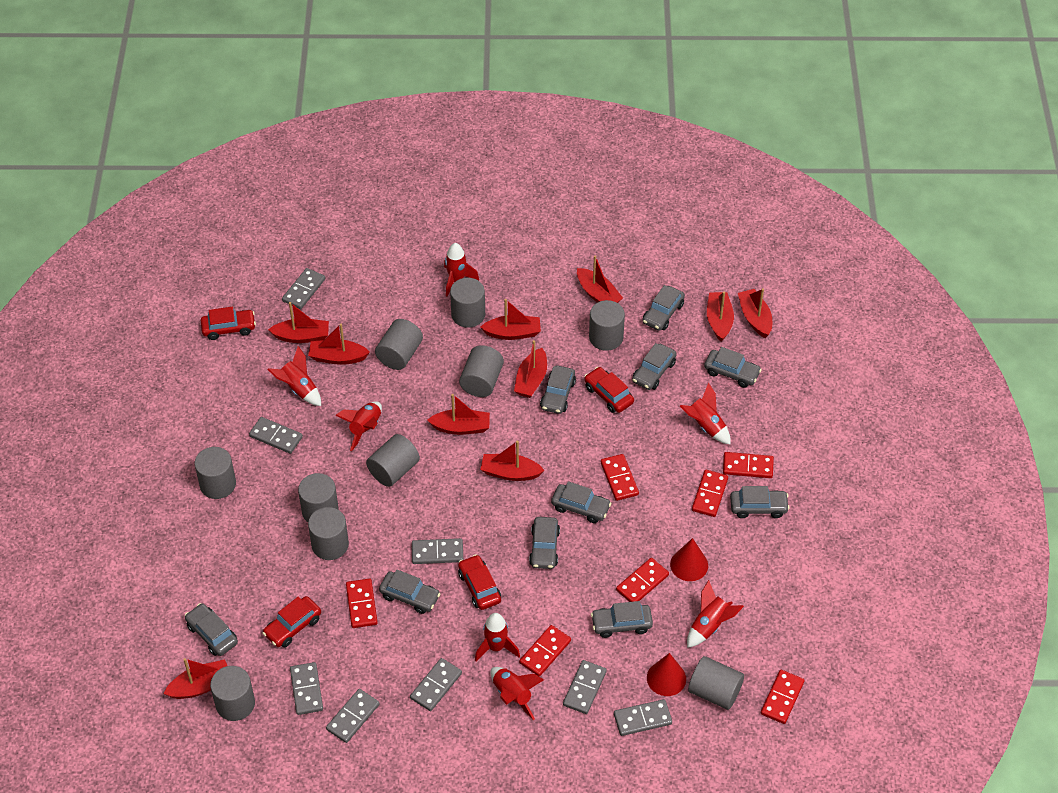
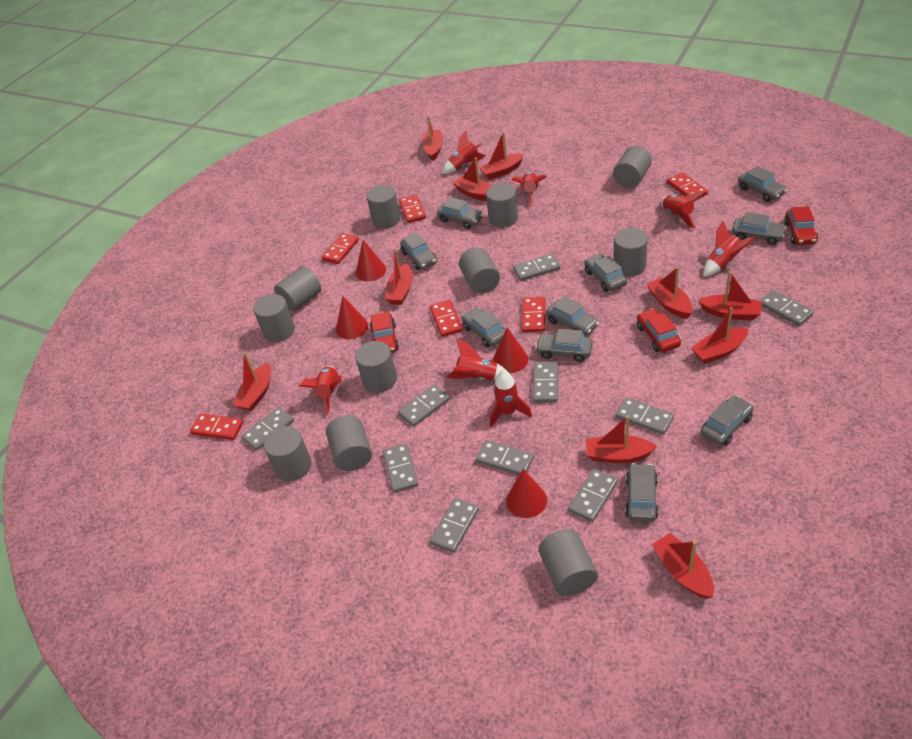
grey cylinder: [194,447,236,499] [210,666,255,721] [298,473,339,522] [308,507,349,560] [366,434,420,487] [375,319,423,370] [450,278,485,328] [459,345,504,397] [589,300,625,351] [688,656,744,710] = 10 -> [253,294,295,342] [263,426,312,481] [274,266,321,311] [326,415,372,471] [355,341,397,393] [366,185,401,229] [459,247,500,294] [486,183,518,228] [539,529,598,596] [613,146,652,188] [613,228,648,276] = 11
grey domino: [249,417,303,454] [282,268,325,309] [290,662,323,715] [326,689,380,743] [410,658,462,711] [412,538,463,564] [563,660,607,714] [614,699,672,736] = 8 -> [241,407,294,451] [383,444,418,493] [398,385,450,427] [430,498,479,553] [476,440,534,475] [513,254,560,281] [532,362,559,402] [568,469,618,522] [615,397,674,435] [760,290,814,326] = 10
red car: [201,307,256,340] [262,596,321,647] [458,554,501,610] [584,367,634,413] = 4 -> [370,312,399,353] [637,308,681,352] [784,206,818,245] = 3
red cone: [647,653,686,696] [670,538,708,581] = 2 -> [336,296,368,339] [356,240,386,282] [493,327,528,373] [506,469,547,518] = 4
red domino: [346,579,378,628] [519,625,571,677] [601,454,639,501] [616,558,669,602] [692,470,728,517] [723,452,774,478] [761,670,804,724] = 7 -> [190,414,243,440] [321,233,359,264] [399,194,426,223] [430,300,463,337] [522,297,545,332] [667,173,708,198] = 6

